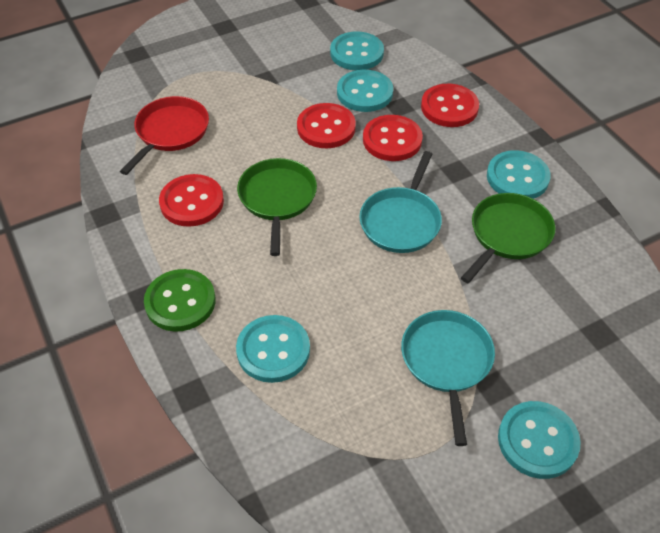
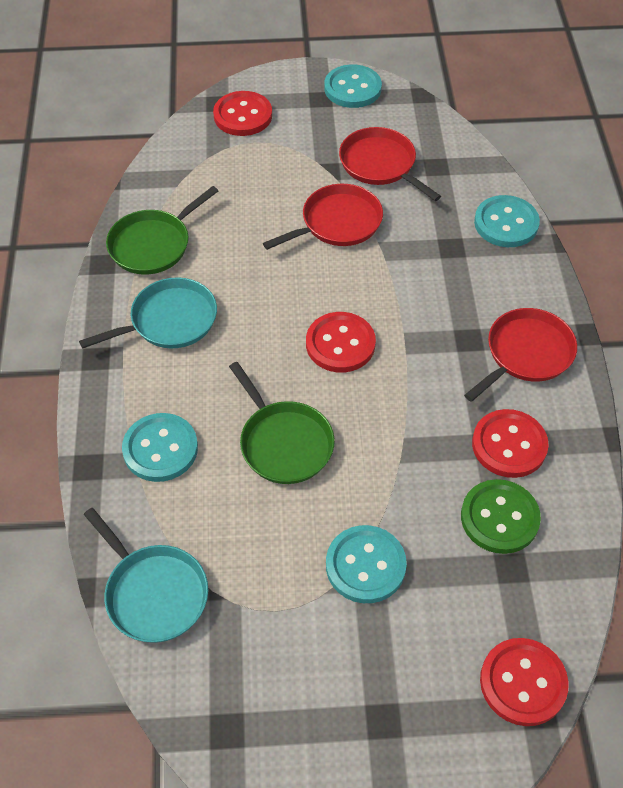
red pan: [120,96,209,175] = 1 -> [263,184,383,250] [339,127,441,201] [464,308,577,402] = 3
turquoise button: [236,315,310,383] [330,31,384,71] [337,70,393,112] [487,150,551,199] [498,401,581,479] = 5 -> [122,413,198,482] [324,64,382,108] [326,525,407,603] [474,195,540,247] = 4

